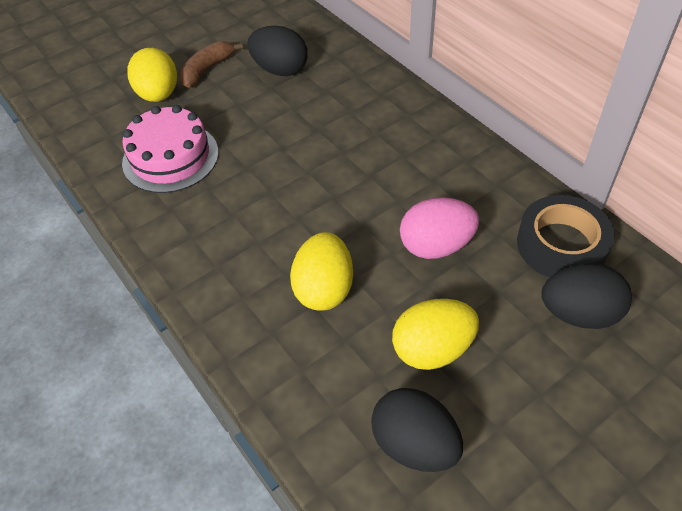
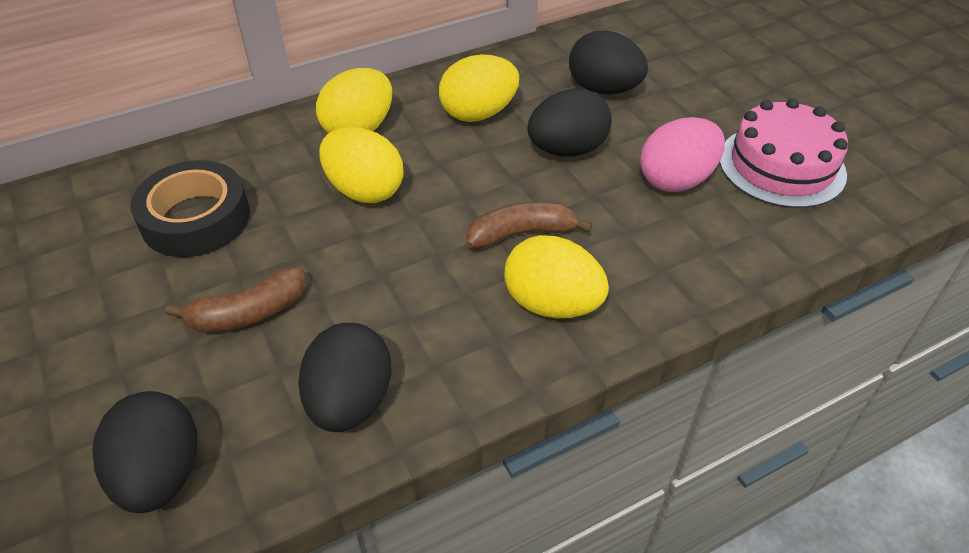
black egg: [248,26,308,76] [371,388,463,472] [541,264,632,329] = 3 -> [92,391,197,513] [298,323,392,432] [527,88,612,157] [569,31,648,94] = 4
brown banana: [179,41,243,88] = 1 -> [165,267,306,332] [467,202,592,249] = 2
yellow egg: [127,48,177,102] [290,232,353,311] [392,299,479,370] = 3 -> [316,68,392,133] [319,127,403,203] [439,54,519,122] [504,235,609,318] = 4

